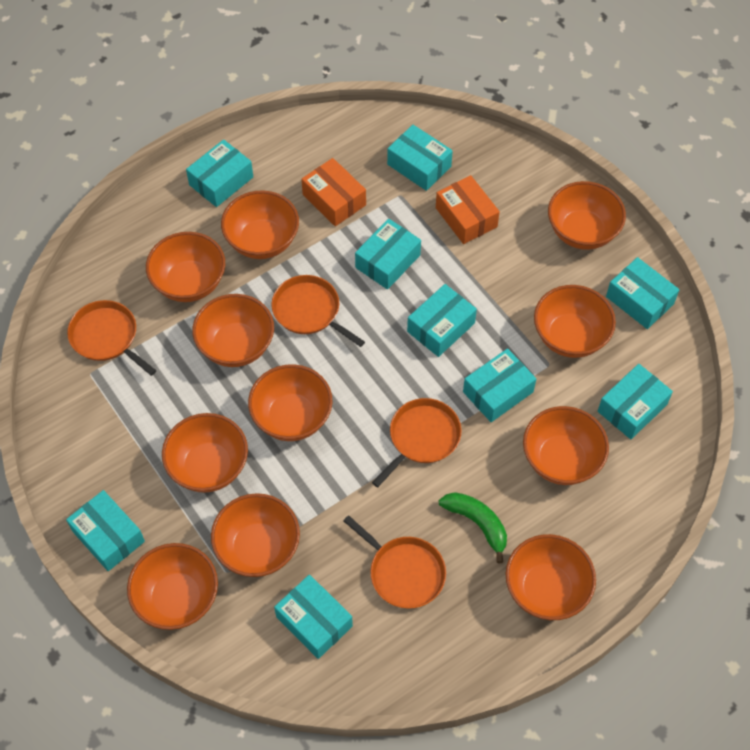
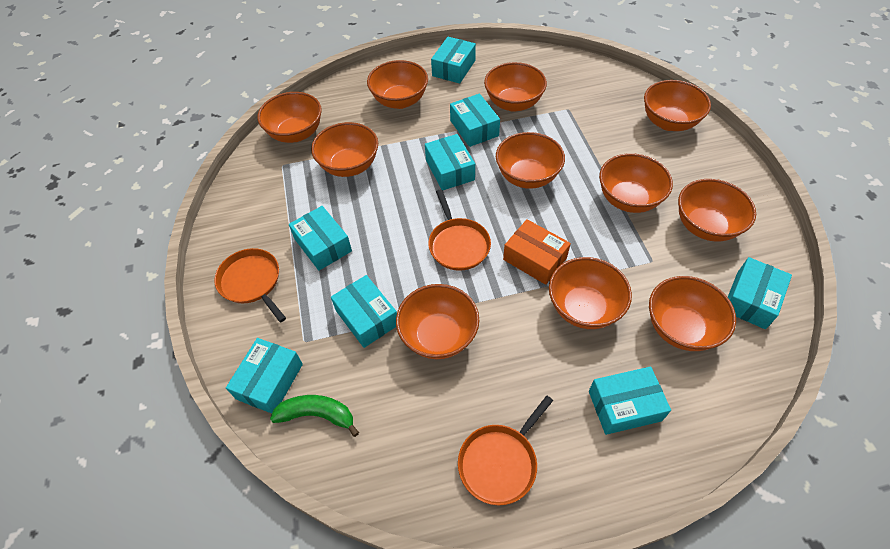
orange box: [301,158,366,226] [436,175,500,244] = 2 -> [503,219,571,285] = 1
orange pan: [67,300,156,376] [271,275,365,347] [343,515,446,609] [372,398,462,487] = 4 -> [214,248,286,322] [428,189,491,271] [458,395,553,505] = 3
turquoise box: [66,490,145,571] [186,140,253,207] [274,575,353,659] [355,219,421,289] [387,125,453,191] [407,284,477,357] [463,348,536,422] [598,364,673,439] [606,257,679,329] = 9 -> [226,338,303,414] [289,206,352,271] [331,275,397,348] [425,134,475,190] [431,37,476,84] [450,94,500,147] [589,367,671,435] [728,257,792,329] = 8

